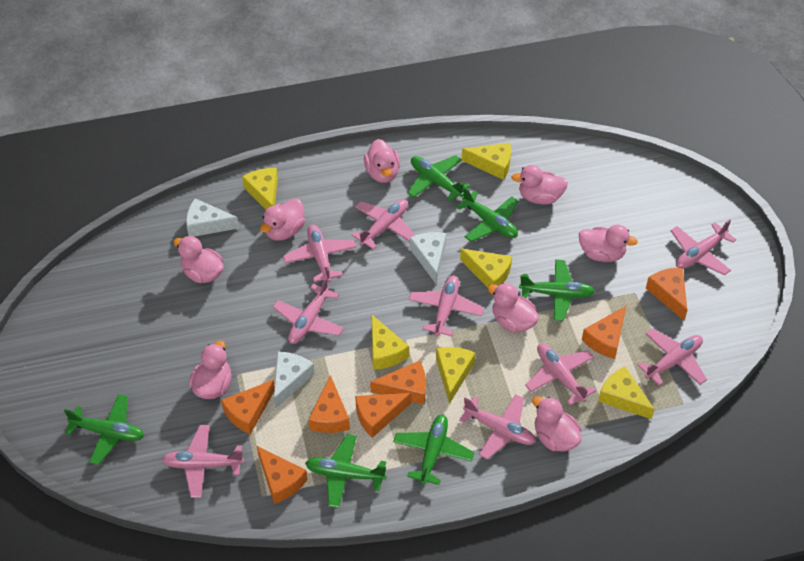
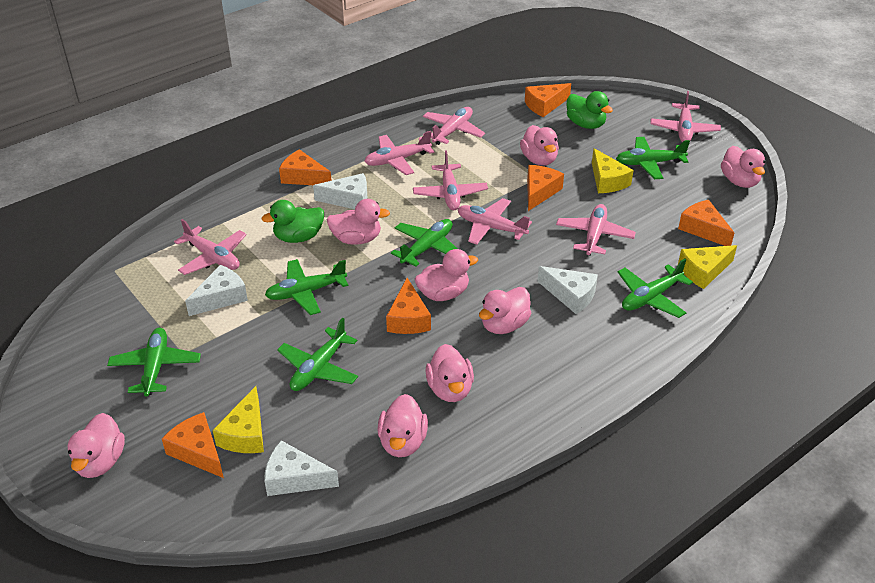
green duck: none = 0 -> [261,200,324,243] [566,91,613,129] = 2
orange cheese: [221,380,275,434] [257,446,307,504] [308,375,350,433] [355,393,411,438] [370,360,426,404] [582,306,626,359] [646,268,687,321] = 7 -> [162,412,224,478] [279,149,331,185] [386,278,431,334] [525,83,571,117] [527,165,564,211] [678,200,734,246] = 6
pink plane: [161,425,244,498] [273,277,344,344] [283,225,356,282] [352,199,415,250] [409,275,484,337] [459,394,536,460] [525,344,596,406] [638,329,707,386] [671,220,736,276] = 9 -> [174,219,247,275] [364,131,434,175] [413,151,488,210] [423,107,485,145] [458,198,532,245] [556,204,636,256] [650,91,721,142] = 7
white cheese: [186,198,239,236] [274,351,315,409] [410,232,446,283] = 3 -> [185,265,248,316] [264,440,339,496] [313,173,367,209] [537,266,598,314] = 4
yellow cheese: [242,168,278,209] [372,315,409,370] [436,347,476,404] [460,249,512,288] [462,143,511,180] [598,367,655,419] = 6 -> [213,386,264,453] [592,148,634,193] [678,245,737,289] = 3

